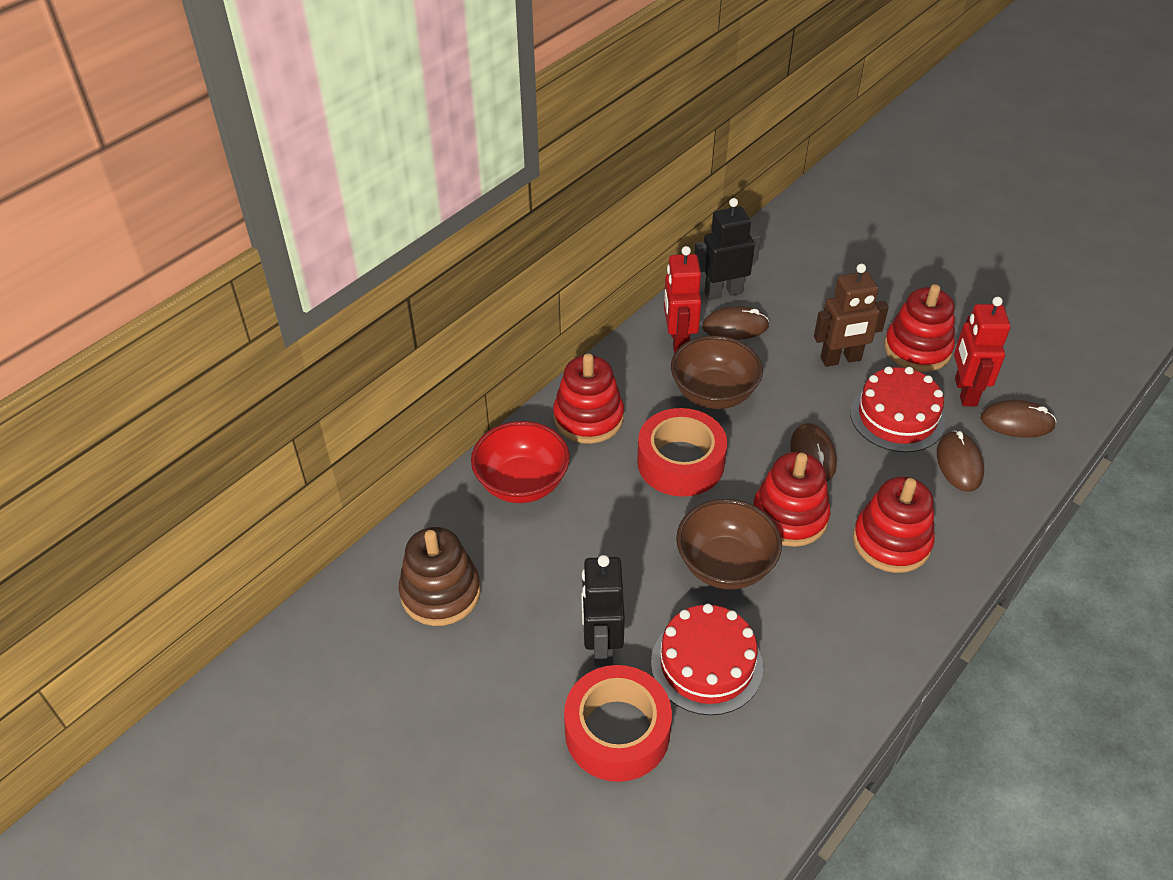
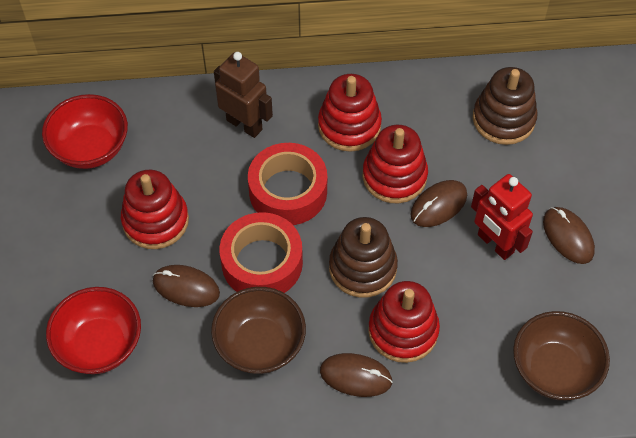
black robot: [581,555,625,666] [694,198,761,300] = 2 -> none = 0
brown stacking toy: [398,527,481,626] = 1 -> [329,217,398,298] [473,67,538,145] = 2
red bowl: [471,421,570,503] = 1 -> [42,94,128,169] [46,287,141,374] = 2
red cake: [651,604,763,715] [850,367,946,452] = 2 -> none = 0
red robot: [664,246,701,354] [954,297,1010,406] = 2 -> [471,174,533,260] = 1

